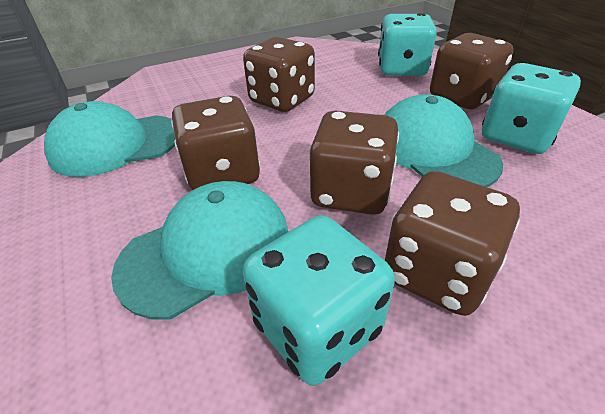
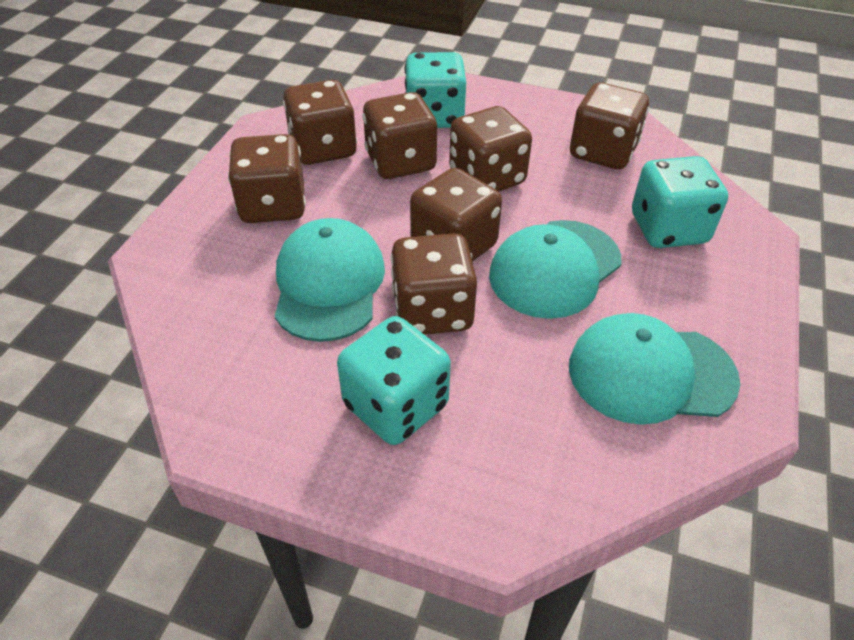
brown dice: [171,96,260,190] [243,37,315,112] [310,111,399,215] [385,171,520,316] [430,33,513,109] = 5 -> [228,134,306,223] [283,80,357,165] [363,92,437,179] [391,233,477,335] [410,168,502,261] [449,106,532,192] [570,83,649,169] = 7

